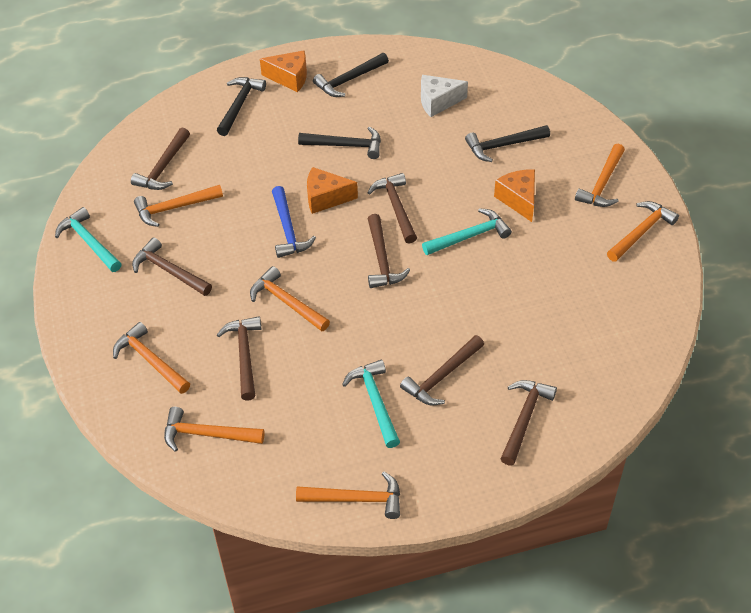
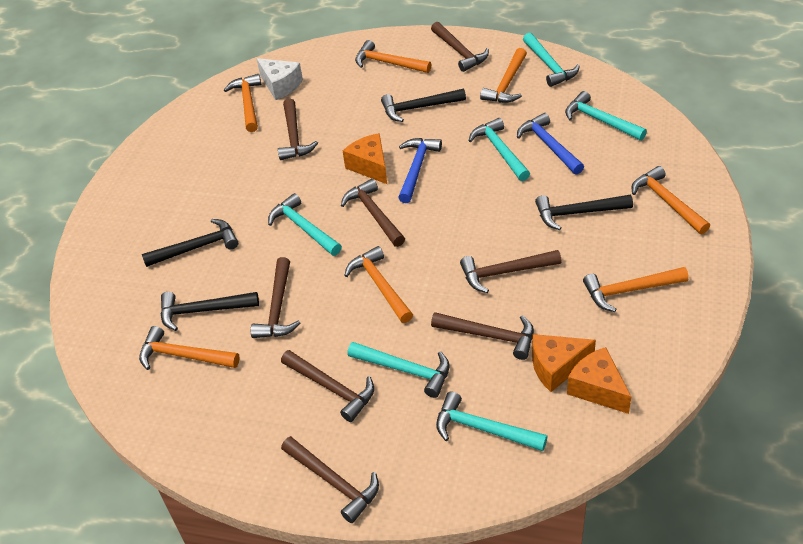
blue hammer: [272,186,316,258] = 1 -> [398,138,442,203] [517,113,584,175] = 2
brown hammer: [131,128,190,190] [132,237,212,296] [217,316,261,401] [367,173,417,243] [368,214,410,288] [400,335,484,405] [500,380,557,466] = 7 -> [251,257,300,338] [278,98,318,160] [281,350,374,422] [281,436,379,523] [341,179,405,247] [431,22,489,72] [431,312,534,360] [460,250,561,293] = 8
turquoise hammer: [55,207,121,272] [342,360,400,448] [422,208,512,255] = 3 -> [268,193,342,256] [347,342,450,398] [436,391,548,451] [469,118,530,181] [523,33,580,87] [565,91,647,141] = 6

